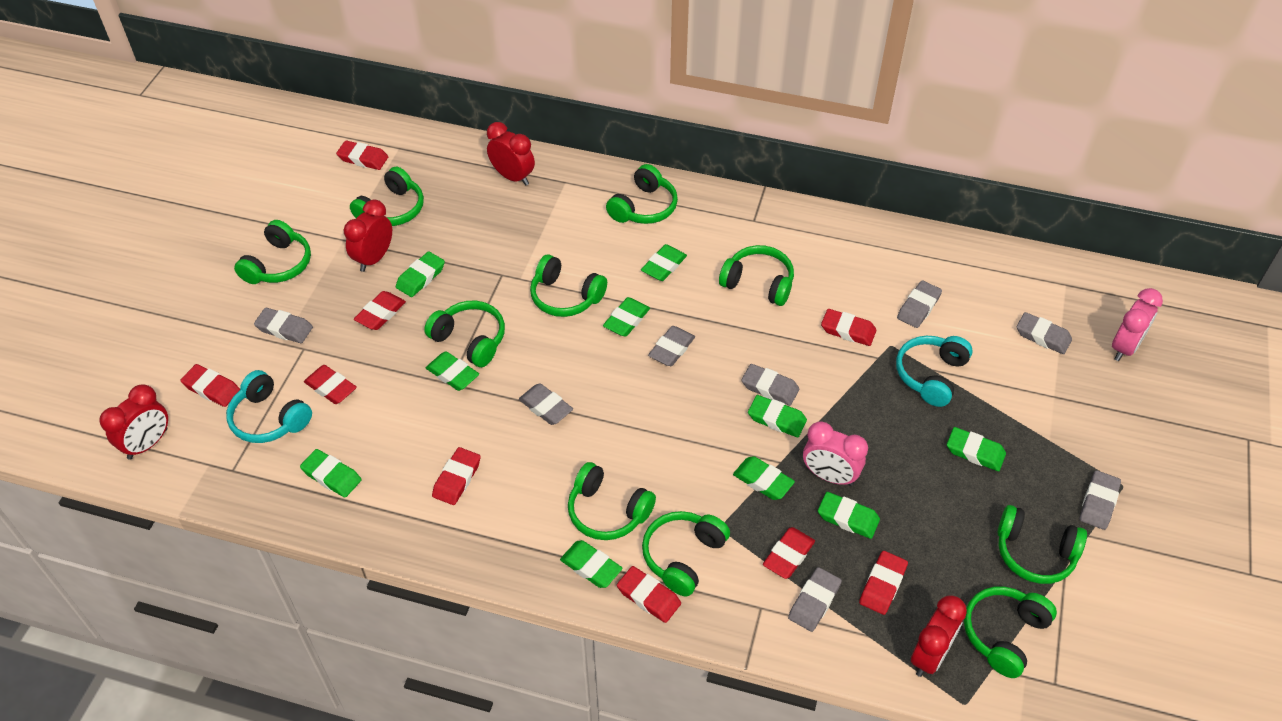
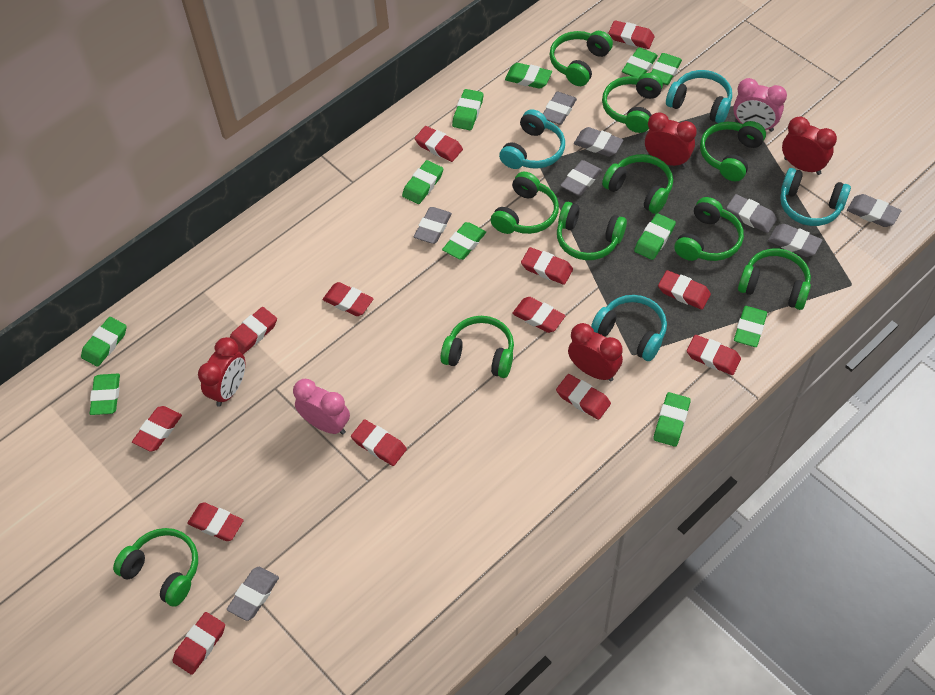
green eraser: [300,449,362,498] [396,251,445,297] [426,351,479,391] [560,540,623,588] [603,297,650,337] [641,244,687,281] [733,456,795,500] [748,395,807,437] [818,492,880,539] [947,427,1006,471] = 10 -> [81,317,127,367] [90,374,120,415] [402,160,443,204] [442,222,486,260] [452,89,483,130] [505,63,552,89] [622,48,658,77] [634,213,676,260] [651,53,682,85] [654,392,691,447] [734,306,767,347] = 11
red eraser: [180,364,240,407] [304,365,357,404] [336,140,388,170] [354,291,406,330] [432,447,481,505] [617,566,681,623] [763,527,815,579] [821,309,877,346] [859,551,908,615] = 9 -> [132,406,182,452] [173,612,225,675] [187,502,244,541] [229,307,277,354] [322,282,374,316] [351,420,407,466] [415,126,463,162] [512,297,566,333] [521,247,573,285] [556,374,611,420] [609,20,654,49] [658,270,711,310] [687,335,741,375] = 13
turquoise headphones: [226,370,312,443] [896,336,973,407] = 2 -> [499,109,565,169] [591,295,667,361] [666,70,732,123] [780,168,851,226] = 4

